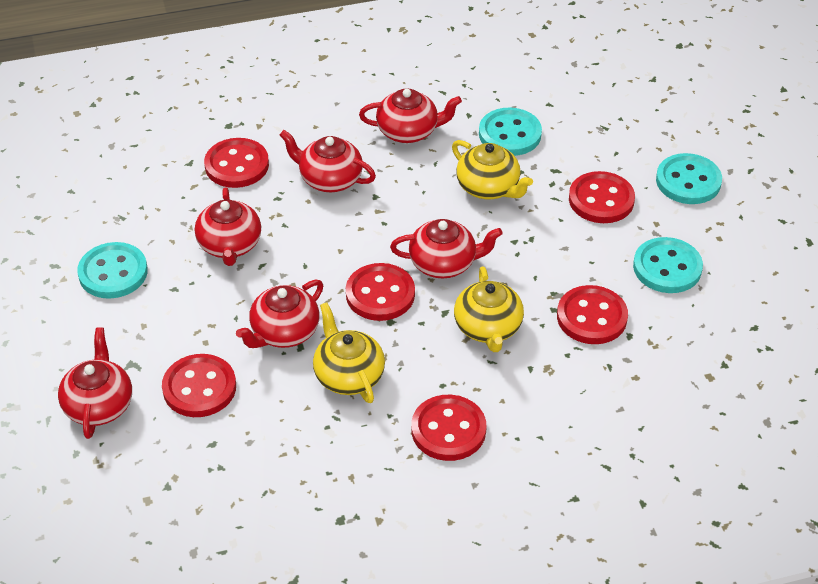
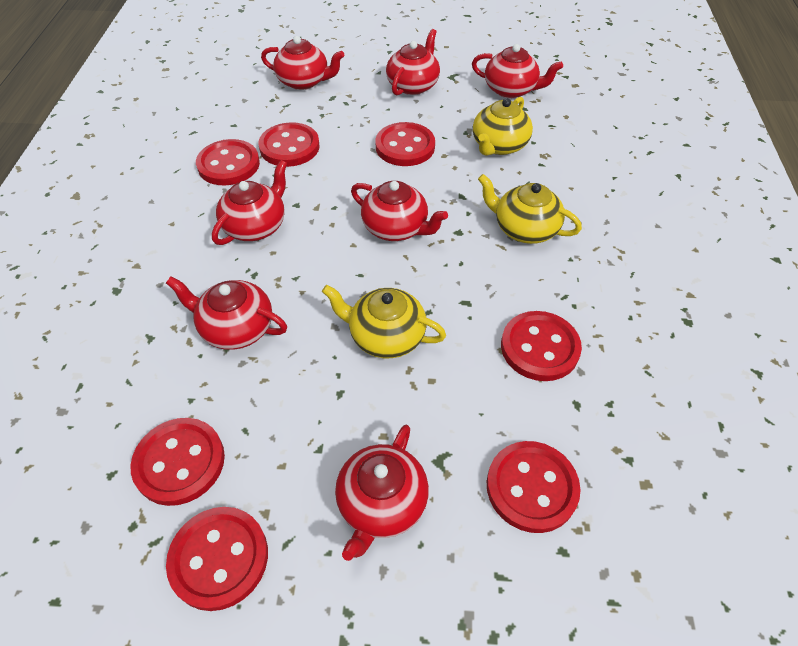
red button: [162,354,236,417] [204,138,269,188] [346,263,415,321] [411,395,487,461] [557,285,628,344] [569,171,635,223] = 6 -> [131,418,225,506] [166,507,268,611] [196,139,260,185] [259,122,320,167] [375,122,435,166] [487,441,581,533] [501,311,582,381] = 7
red teapot: [58,327,132,439] [195,187,261,266] [236,279,323,348] [280,130,376,192] [359,89,462,143] [390,219,503,278] = 6 -> [166,277,287,350] [212,160,287,245] [261,36,345,90] [335,425,429,561] [351,181,448,241] [386,29,440,95] [472,44,563,98] = 7
turquoise button: [77,242,148,299] [479,108,542,156] [633,237,703,293] [656,153,722,204] = 4 -> none = 0

